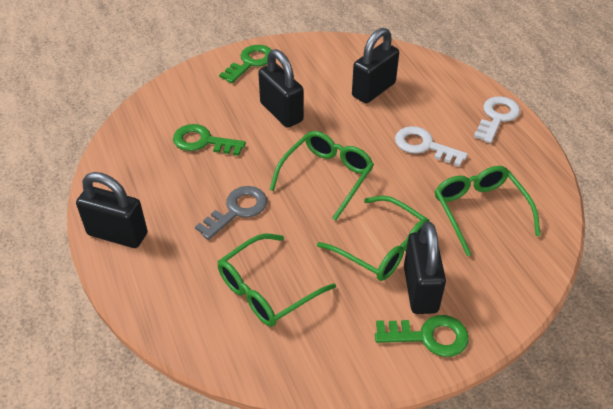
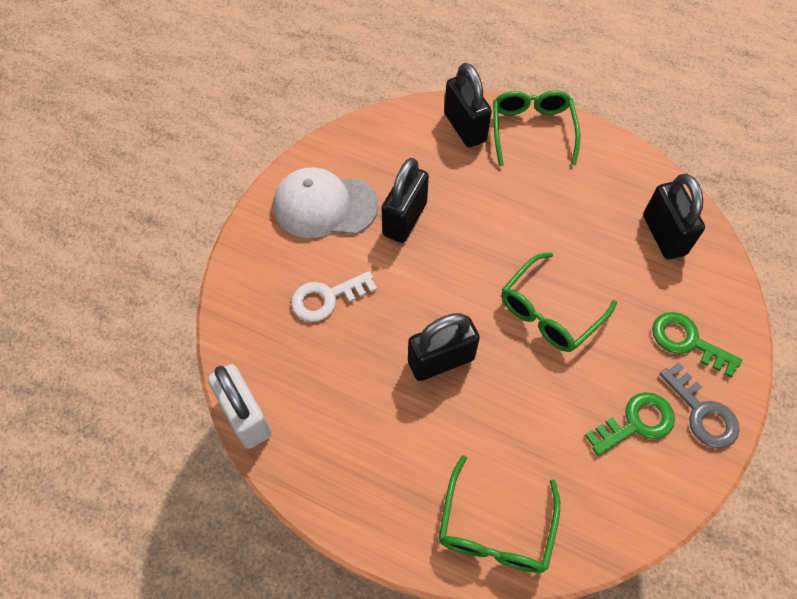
green glasses: [218,233,336,327] [269,131,374,221] [317,196,430,281] [435,166,541,256] = 4 -> [439,455,560,573] [493,90,580,166] [501,252,617,352] = 3
green key: [173,124,246,156] [219,45,271,83] [375,315,469,357] = 3 -> [585,392,675,456] [652,312,742,378] = 2
white cap: none = 0 -> [274,167,378,238] = 1
white key: [395,126,468,167] [474,96,520,143] = 2 -> [291,271,377,322] = 1
white padlock: none = 0 -> [208,364,272,449] = 1

